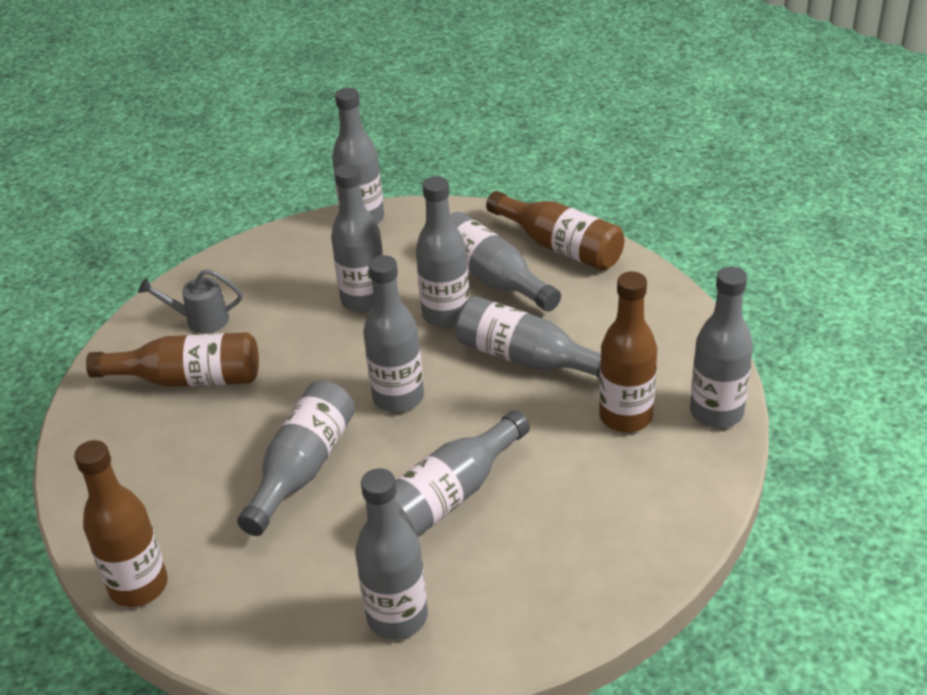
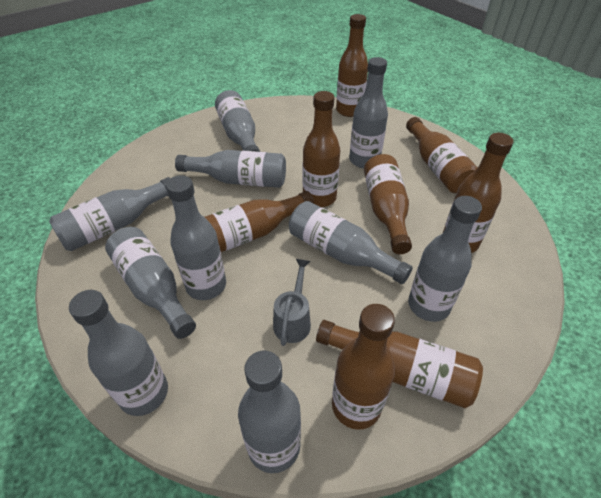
brown bottle: [74,440,168,607] [86,332,259,387] [486,191,624,271] [599,271,657,432] = 4 -> [205,191,314,252] [303,91,340,207] [316,320,483,408] [332,304,395,430] [336,14,368,117] [364,154,412,254] [406,117,478,193] [443,133,514,253] = 8

